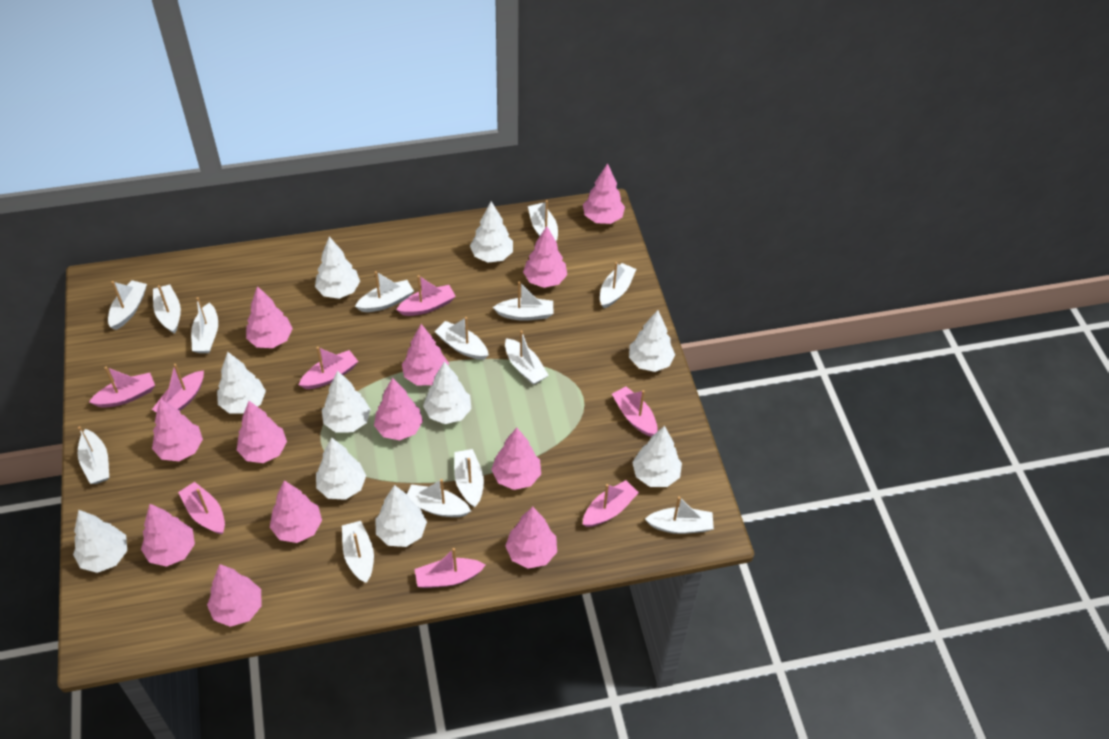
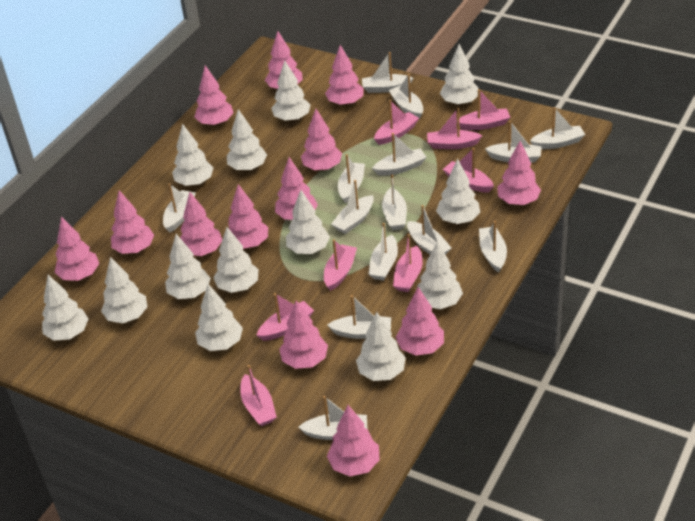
pink tree: [141,504,195,567] [152,399,203,461] [207,564,262,627] [237,401,287,463] [246,286,293,348] [270,480,322,543] [374,378,423,440] [402,324,449,385] [491,428,541,490] [505,506,557,569] [523,226,567,288] [583,163,625,224] = 12 -> [55,217,99,281] [111,190,154,254] [180,192,222,256] [195,65,234,126] [228,184,268,249] [265,31,303,89] [275,157,318,220] [279,300,328,369] [301,109,342,171] [325,45,364,106] [327,405,380,476] [396,287,444,356] [497,141,541,205] = 13
white tree: [73,510,127,573] [217,352,266,414] [315,237,360,299] [316,437,366,500] [322,371,371,433] [375,485,427,547] [423,361,471,424] [470,201,513,263] [629,310,675,372] [632,426,682,487] = 10 -> [42,275,89,341] [101,257,148,323] [165,234,211,299] [172,123,213,186] [195,284,243,351] [213,227,258,293] [227,109,267,171] [271,60,311,122] [286,190,330,254] [356,312,406,381] [417,241,463,309] [436,159,480,224] [440,44,478,106] = 13

